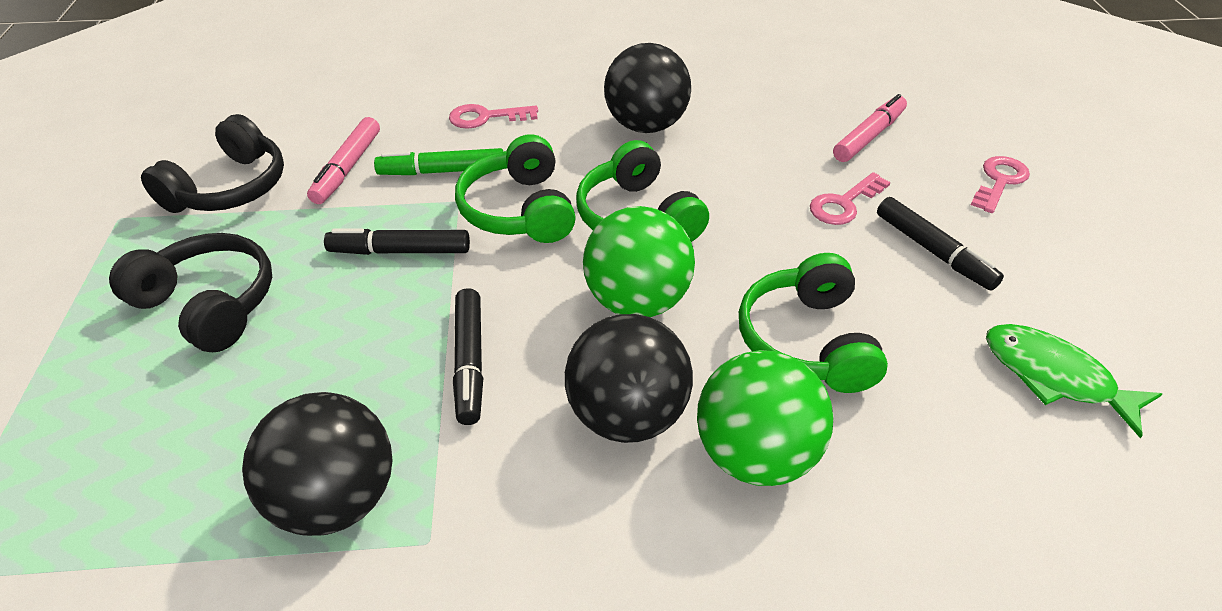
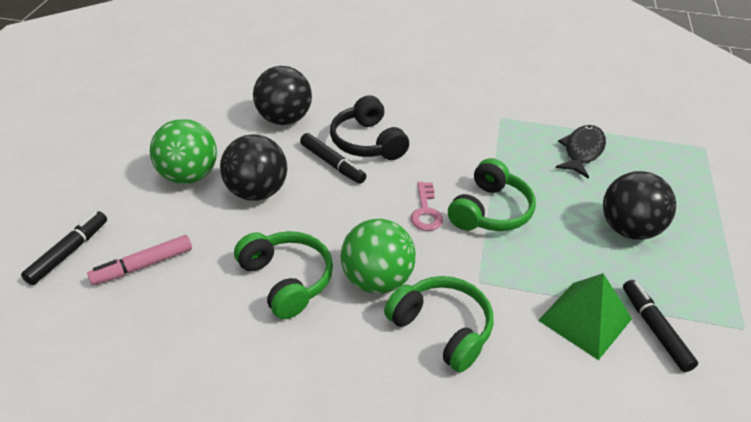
black fish: none = 0 -> [556,125,606,179] = 1
black headphones: [109,233,272,352] [141,114,284,213] = 2 -> [330,95,409,160] = 1
green fish: [986,324,1162,438] = 1 -> none = 0
green marker: [374,148,503,175] = 1 -> none = 0
green pyramid: none = 0 -> [538,273,632,360] = 1
pink key: [449,104,538,129] [810,172,890,225] [971,156,1030,213] = 3 -> [411,182,443,231] = 1
pink marker: [307,117,380,204] [833,94,907,162] = 2 -> [87,235,192,285] = 1

